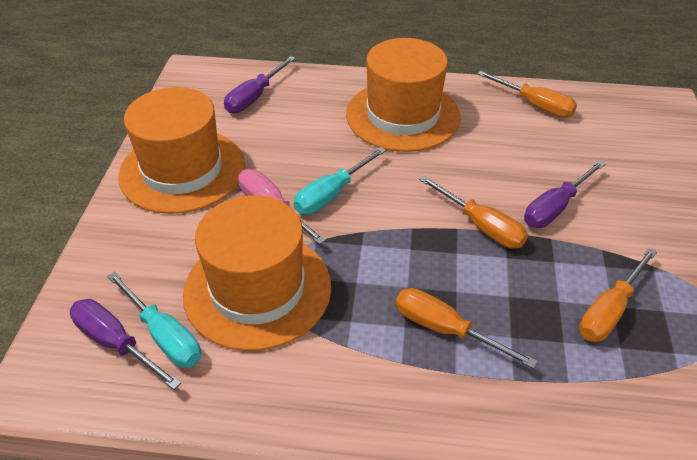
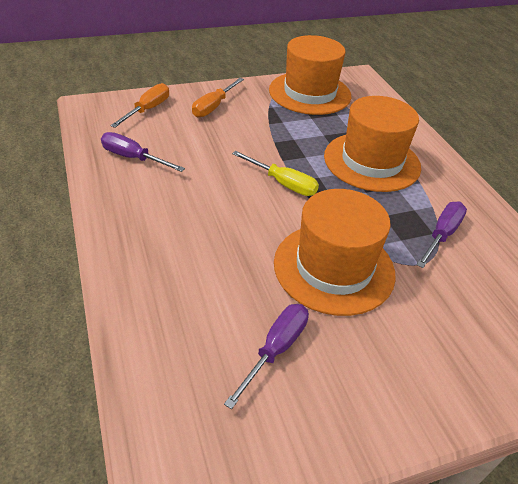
orange screwdriver: [396,288,538,369] [419,176,528,248] [477,71,577,117] [579,248,657,342] = 4 -> [110,83,169,128] [192,78,244,117] = 2
pink screwdriver: [238,169,326,245] = 1 -> none = 0
turquoise screwdriver: [107,272,201,368] [294,147,386,214] = 2 -> none = 0
yellow screwdriver: none = 0 -> [232,151,319,196] = 1

